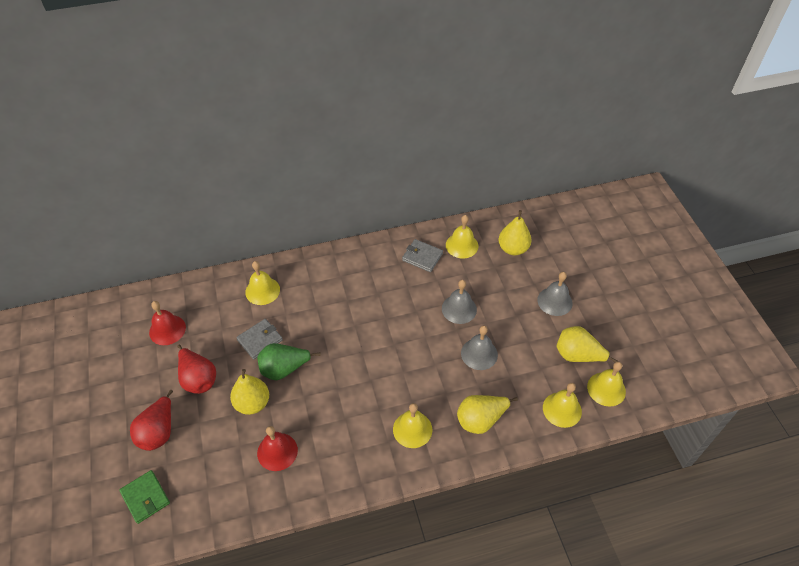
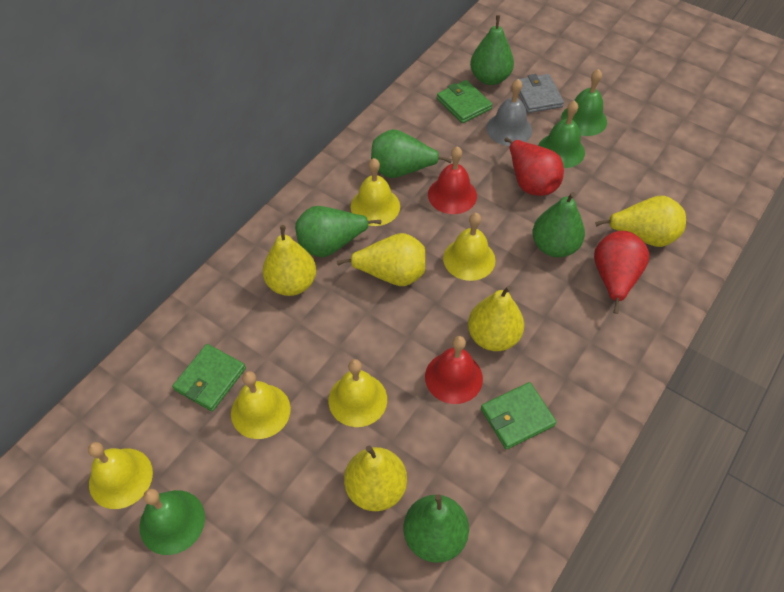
green bell: none = 0 -> [140,489,205,555] [538,101,585,168] [561,69,607,136] = 3
green pear: [257,343,321,380] = 1 -> [295,206,381,257] [371,129,452,178] [404,494,469,563] [470,15,514,85] [532,192,585,258] = 5
green wallet: [119,470,170,524] = 1 -> [172,344,246,412] [437,80,492,123] [481,382,557,450] = 3
grey bell: [442,280,477,324] [461,326,498,370] [537,272,573,316] = 3 -> [486,79,532,146] = 1
grey wallet: [236,319,283,359] [402,239,443,272] = 2 -> [515,74,564,113] = 1
yellow pear: [230,369,269,415] [457,395,518,434] [499,210,532,255] [557,326,618,362] = 4 -> [262,225,316,296] [337,233,425,286] [344,445,407,511] [468,286,524,351] [595,196,686,247] = 5

